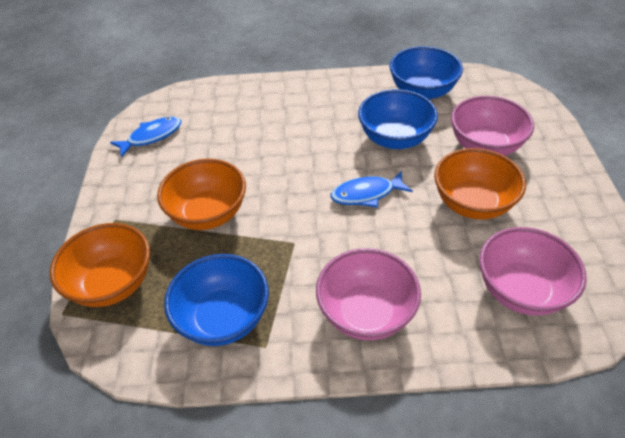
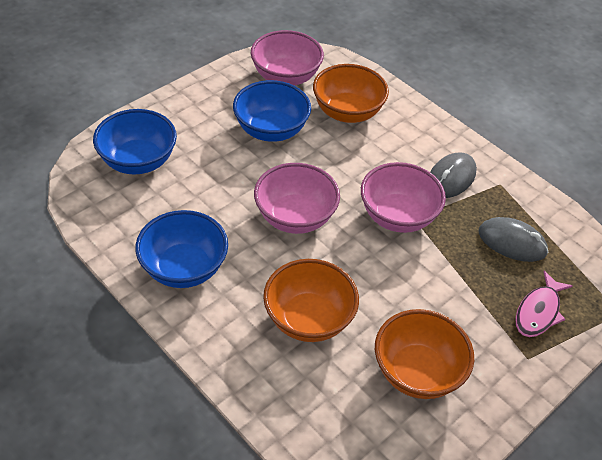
blue fish: [110,117,181,158] [331,171,413,207] = 2 -> none = 0
grey mouse: none = 0 -> [430,152,477,198] [478,217,549,262] = 2
pink fish: none = 0 -> [516,271,573,337] = 1

